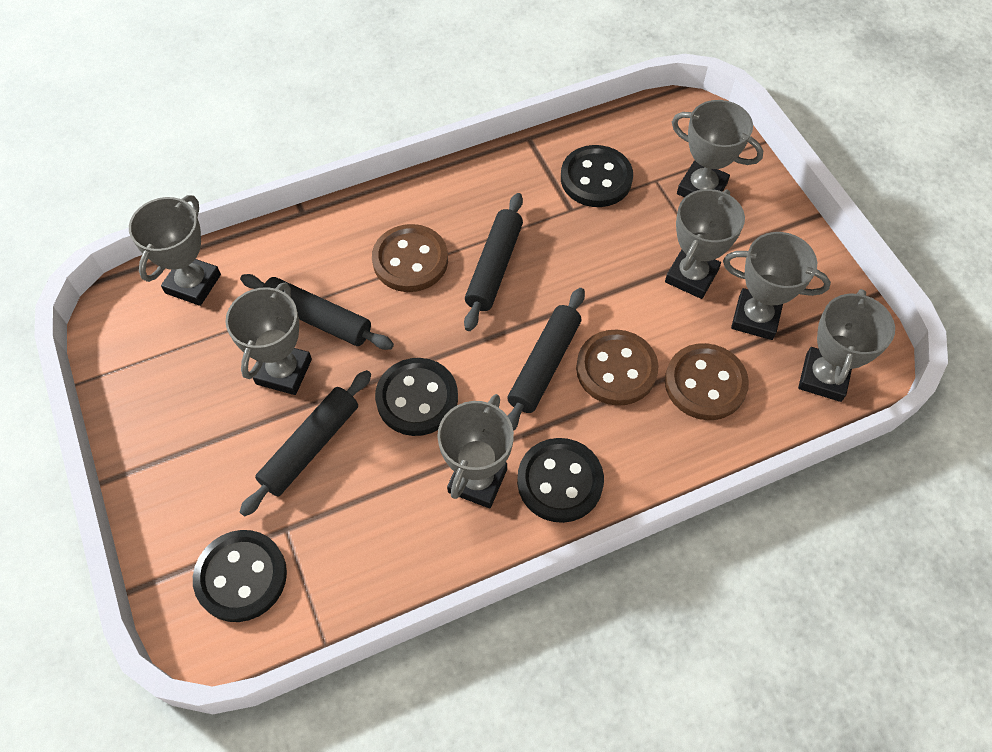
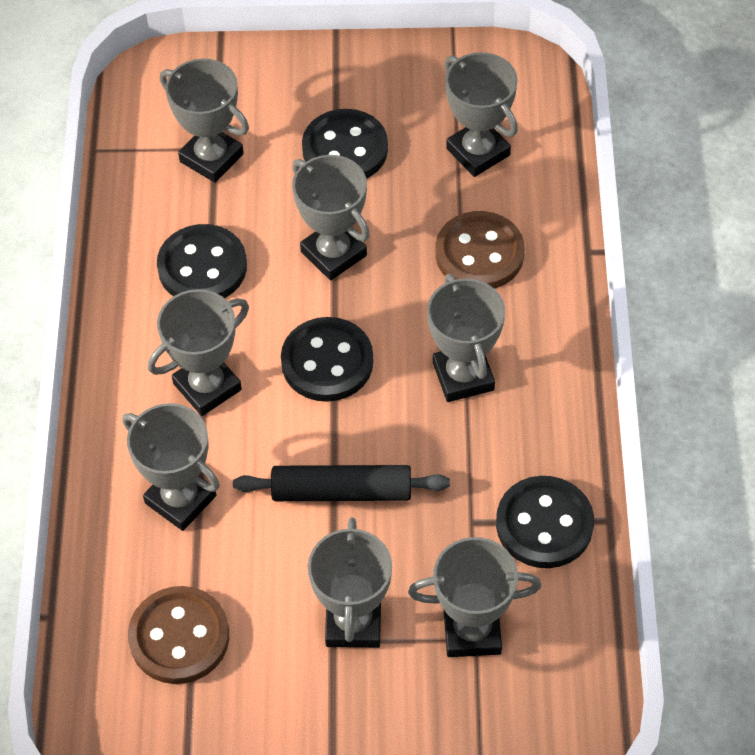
black rolling pin: [240,274,394,350] [240,370,371,516] [464,193,523,331] [507,288,585,431] = 4 -> [233,465,450,501] = 1
brown button: [372,224,448,292] [576,330,658,406] [665,343,749,420] = 3 -> [128,586,229,684] [435,211,525,289] = 2
grey trophy: [129,195,221,306] [225,283,312,395] [437,394,514,508] [665,189,745,299] [672,100,763,197] [723,232,831,340] [798,289,895,402] = 7 -> [123,403,220,531] [148,289,249,416] [160,59,249,183] [292,155,370,280] [308,518,392,648] [408,537,541,657] [427,273,505,402] [445,52,518,177] = 8

